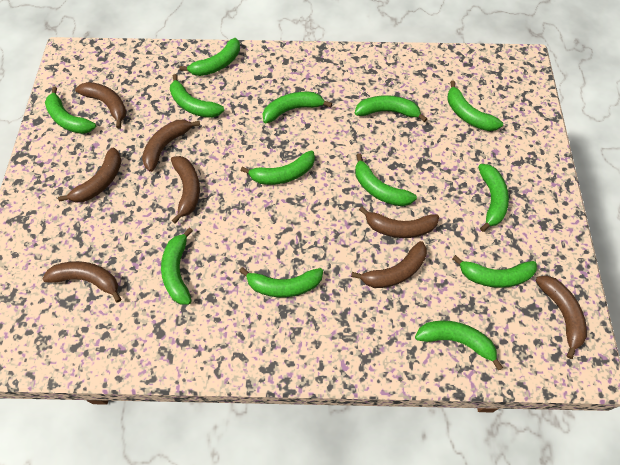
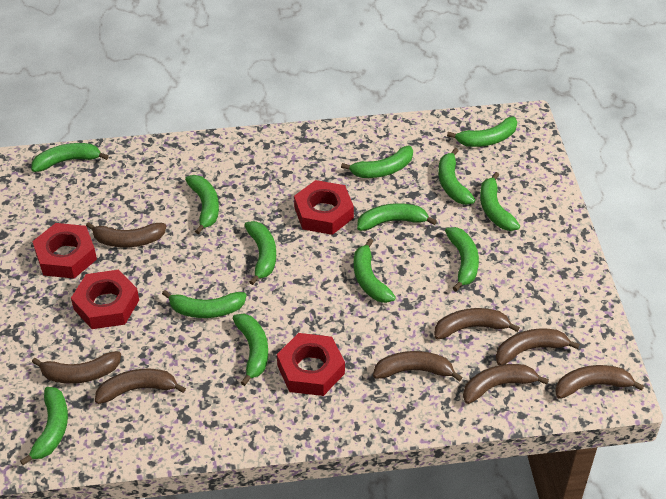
red nut: none = 0 -> [32,223,97,279] [71,270,139,329] [277,333,345,396] [294,180,354,235] = 4

